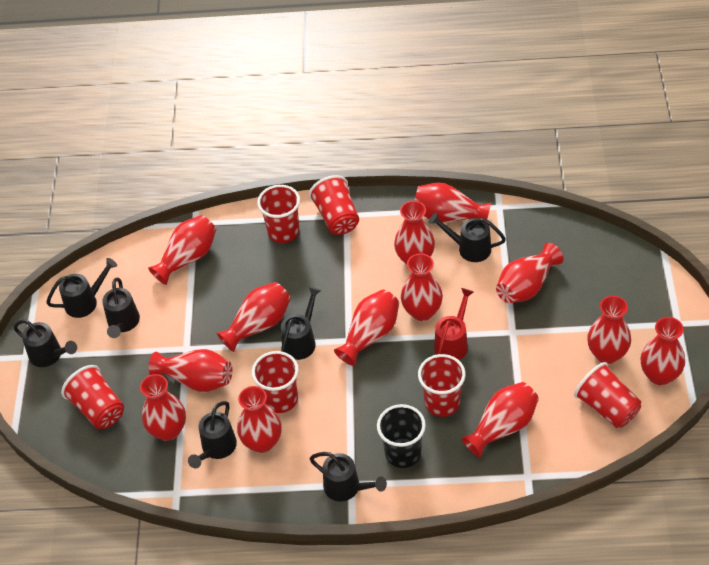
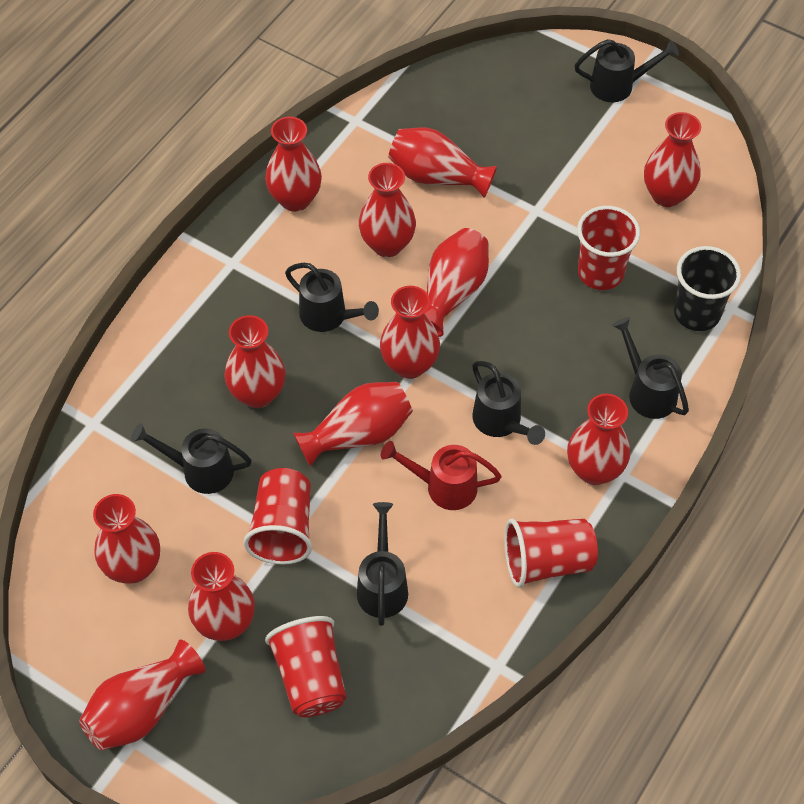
black watering can: [14,319,77,367] [46,258,117,318] [102,278,140,338] [188,401,237,468] [281,287,322,360] [310,452,387,502] [429,213,506,262] = 7 -> [131,423,252,494] [285,263,379,332] [357,502,408,626] [472,361,545,445] [574,39,679,102] [612,317,689,419] = 6
red cup: [61,365,124,429] [252,351,299,413] [257,185,300,243] [309,175,359,235] [418,354,466,417] [574,362,641,428] = 6 -> [243,468,312,564] [265,616,346,717] [504,519,598,588] [577,206,640,290] = 4
red vase: [140,374,186,441] [148,215,216,285] [149,349,232,392] [217,282,291,352] [237,386,282,453] [334,289,399,366] [394,201,435,265] [401,253,443,321] [414,183,491,222] [461,382,539,458] [496,243,563,303] [587,296,631,364] [641,317,685,385] = 13 -> [79,640,205,750] [93,494,160,584] [188,552,255,641] [224,315,286,408] [265,117,322,212] [293,382,413,467] [359,163,416,257] [380,286,440,379] [388,128,497,198] [425,228,489,337] [567,394,630,485] [644,112,701,207] = 12

